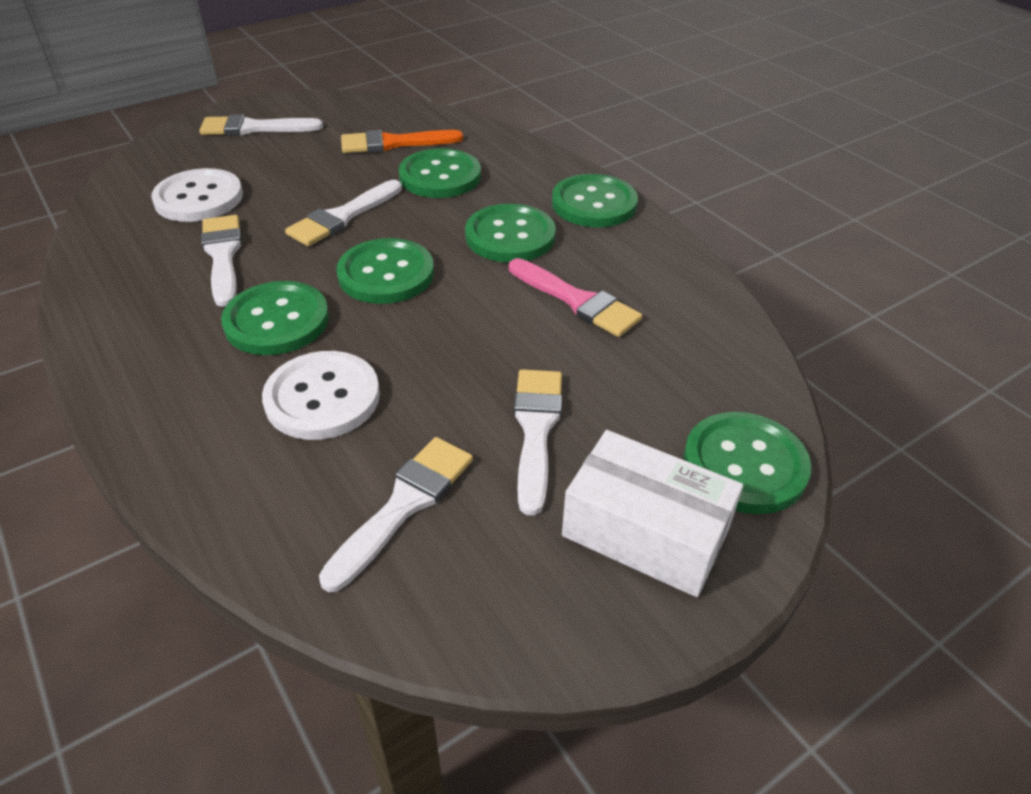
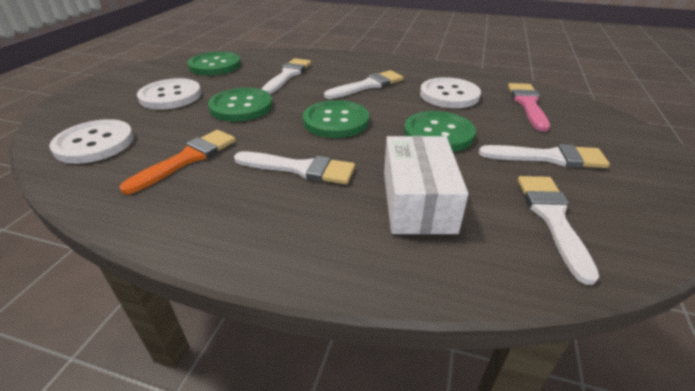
green button: [221,281,329,355] [336,238,434,304] [399,148,481,198] [465,203,556,262] [552,174,638,228] [683,412,811,514] = 6 -> [188,52,241,75] [208,88,273,122] [303,100,369,138] [404,111,476,152] = 4
white button: [151,168,243,222] [262,351,380,440] = 2 -> [49,119,134,164] [137,78,201,110] [420,77,481,108] = 3

